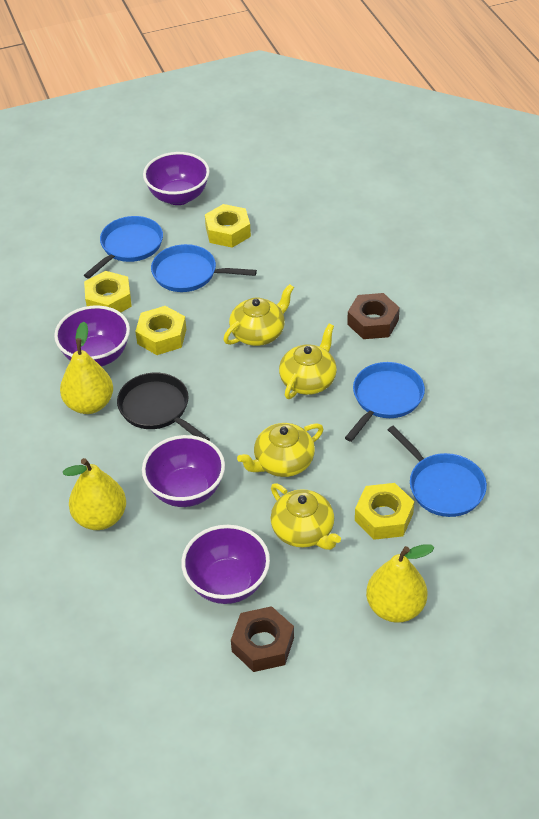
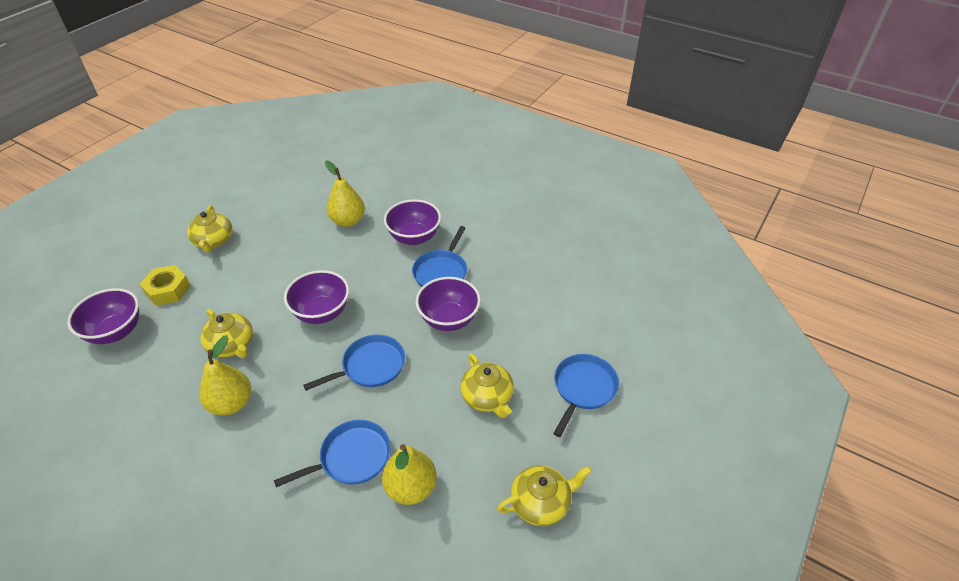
black pan: [117,373,210,441] = 1 -> none = 0
brown nut: [231,606,294,672] [347,293,400,339] = 2 -> none = 0
yellow nut: [84,271,132,313] [135,306,186,355] [205,204,251,248] [355,483,415,540] = 4 -> [140,265,190,306] = 1

